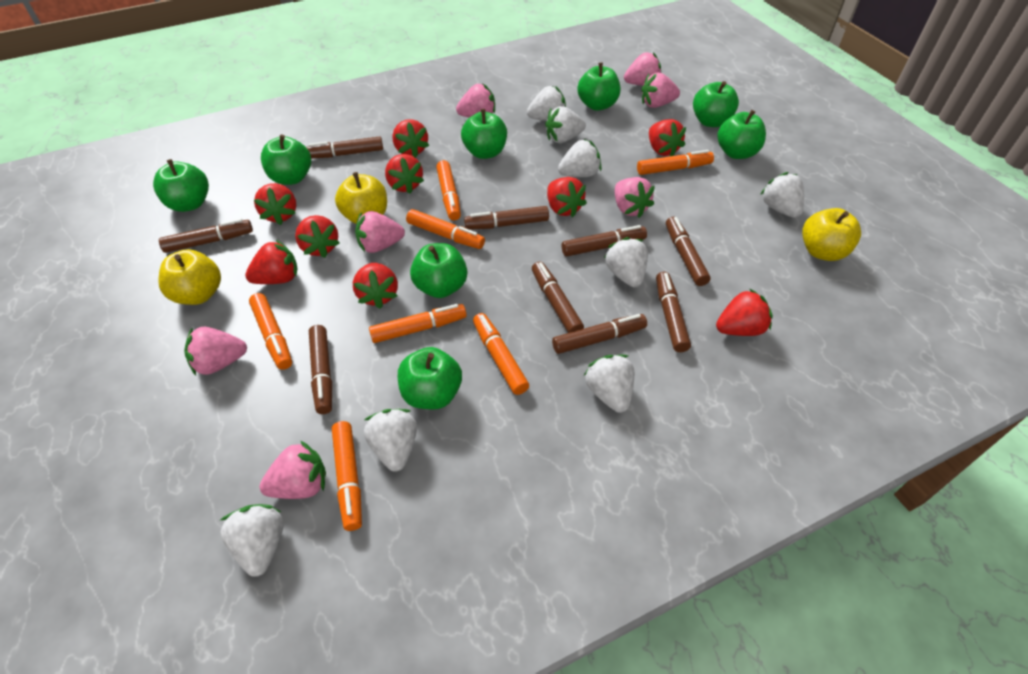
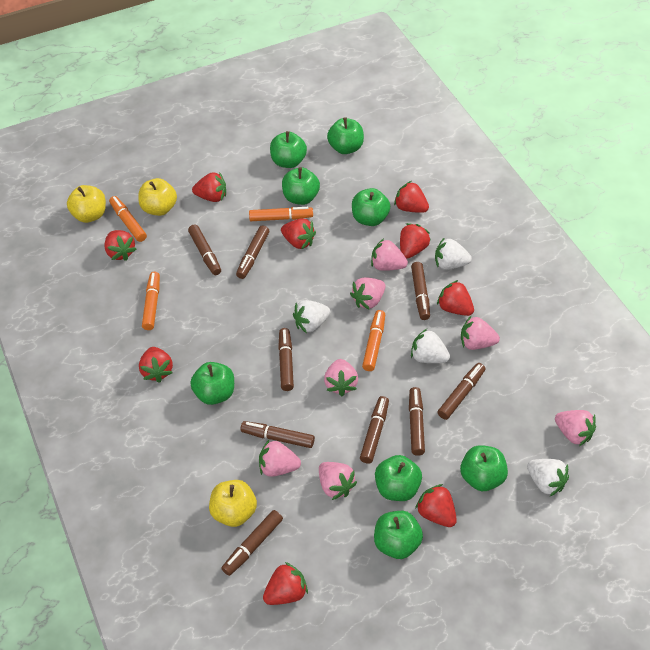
orange marker: [249,293,292,370] [332,421,362,531] [369,304,467,343] [406,209,485,249] [436,160,461,220] [473,313,529,395] [637,150,714,175] = 7 -> [109,196,147,242] [142,272,160,330] [249,207,313,221] [362,310,385,371] = 4
white strawberry: [220,504,284,577] [364,409,417,472] [527,86,566,121] [545,106,586,143] [558,139,601,177] [584,355,634,413] [604,237,648,287] [760,172,804,218] = 8 -> [293,300,330,333] [411,329,450,363] [435,237,472,270] [527,459,569,496] = 4

